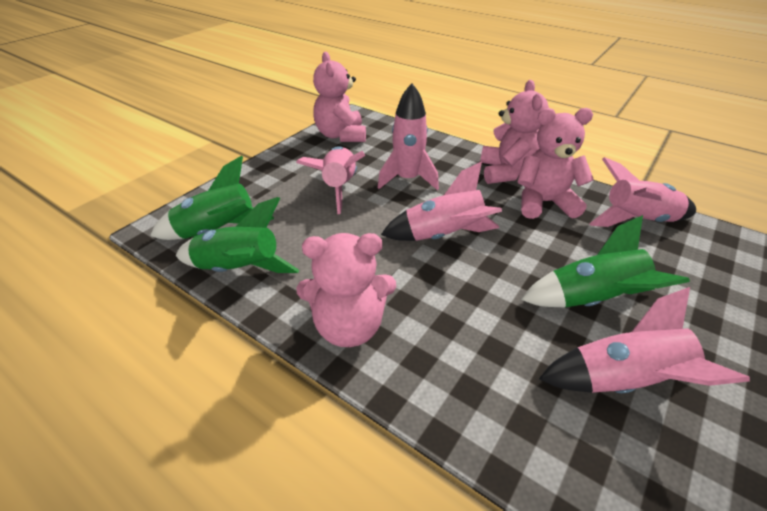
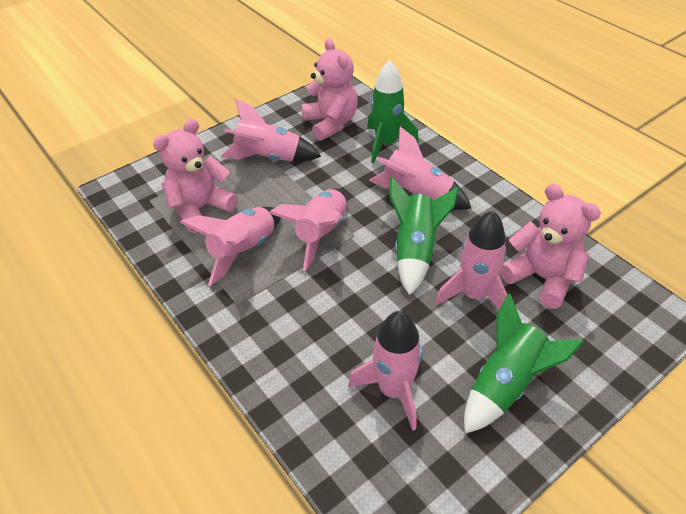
pink rocket: [296,146,365,214] [378,83,439,190] [381,162,502,241] [539,287,750,393] [589,157,696,227] = 5 -> [180,207,281,286] [221,99,321,162] [269,189,347,271] [348,311,423,431] [369,127,472,210] [435,210,507,310] = 6
pink teddy bear: [297,233,396,347] [313,52,366,142] [480,80,549,184] [517,108,594,219] = 4 -> [153,119,238,233] [301,38,358,141] [500,184,601,309] = 3

